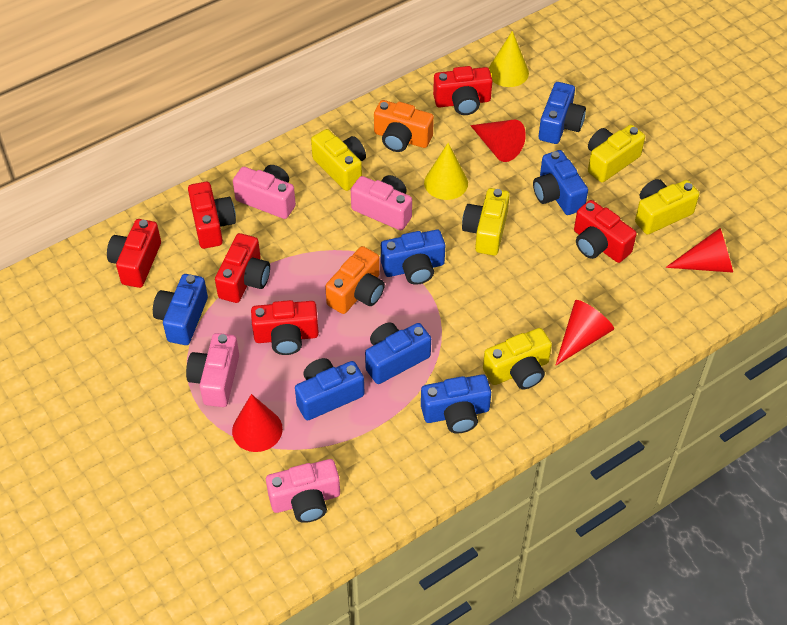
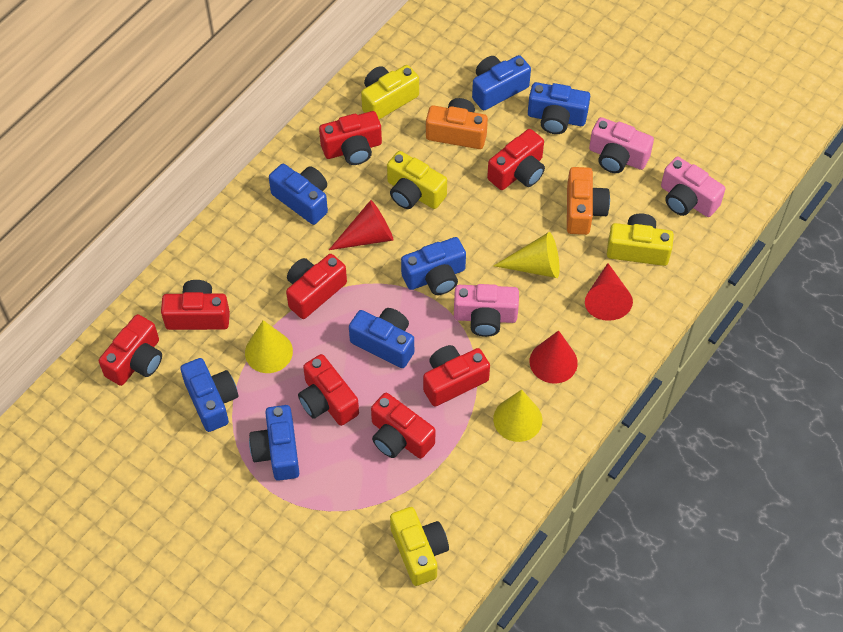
pink camera: [186,333,239,407] [233,165,296,219] [266,459,340,523] [351,175,412,230] = 4 -> [454,284,519,337] [589,117,654,173] [661,157,725,217] = 3
red camera: [107,219,161,288] [188,182,236,249] [215,233,270,303] [251,300,319,355] [433,66,493,115] [574,200,637,263] = 6 -> [99,314,162,386] [161,280,230,330] [286,254,347,319] [298,354,359,426] [319,111,382,165] [371,393,435,459] [423,345,490,406] [487,129,545,190] = 8
red cone: [232,394,283,452] [470,120,526,162] [555,300,614,366] [665,228,733,273] = 4 -> [329,200,394,250] [530,330,578,384] [585,263,633,321] = 3
yellow camera: [311,129,366,191] [462,188,510,256] [483,328,552,389] [588,125,645,182] [635,179,699,235] = 5 -> [361,65,419,119] [387,151,447,209] [390,507,449,586] [607,213,674,266] = 4
yellow cone: [424,143,468,200] [489,31,529,87] = 2 -> [245,320,293,373] [493,232,560,278] [493,389,542,442] = 3

